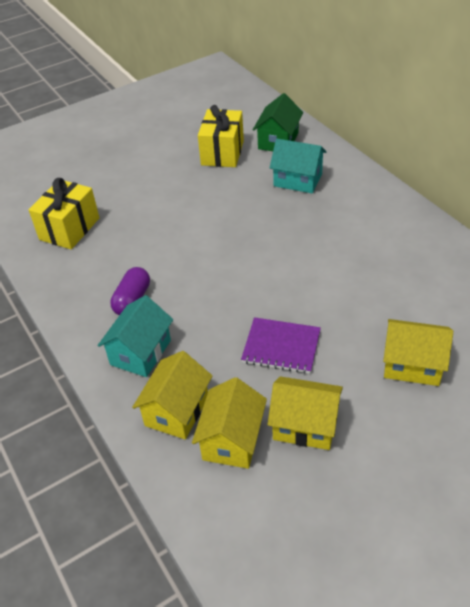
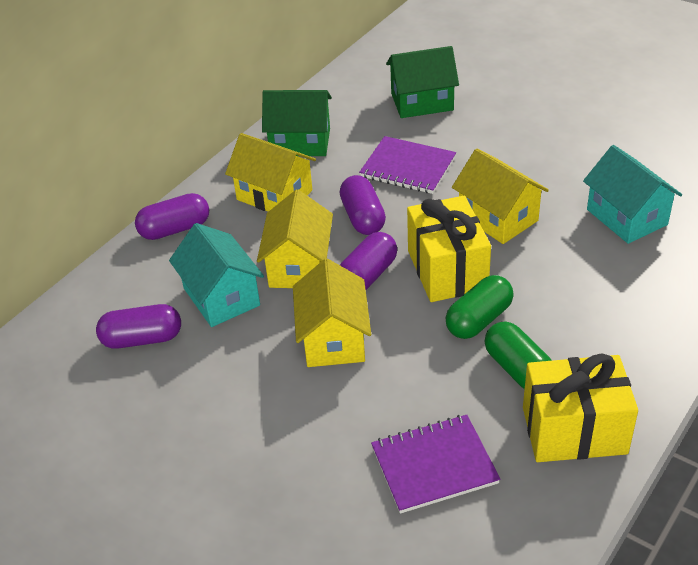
green capsule: none = 0 -> [445,275,514,339] [485,322,552,389] = 2
green house: [253,93,303,151] = 1 -> [262,90,332,156] [386,46,459,118] = 2
purple capsule: [110,267,150,315] = 1 -> [96,304,181,349] [135,193,209,240] [340,175,386,235] [340,232,397,290] = 4
purple notebook: [241,317,321,374] = 1 -> [359,136,456,194] [371,415,500,514] = 2

